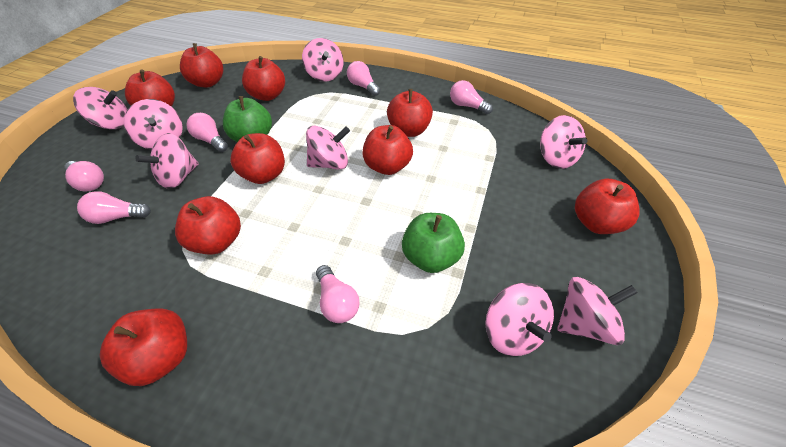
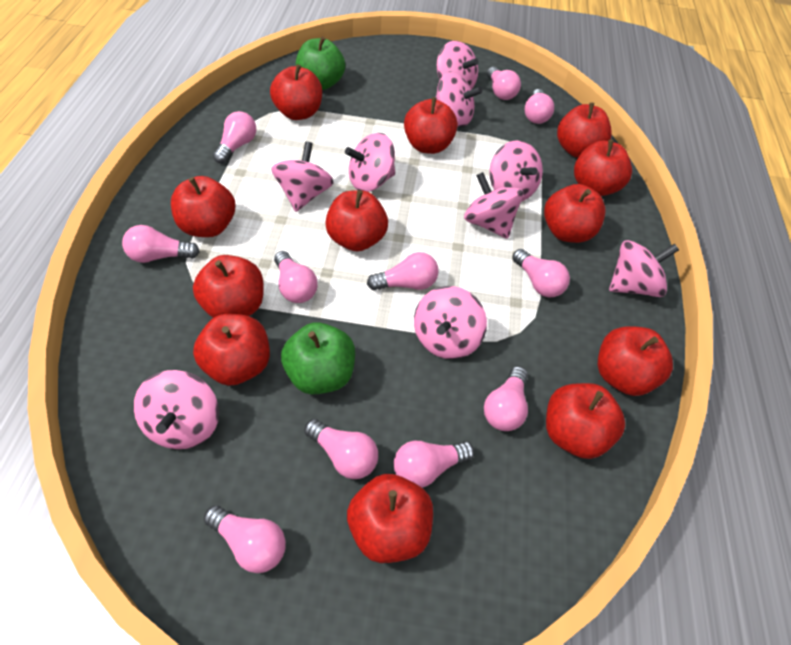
pink light bulb: [65,161,104,191] [77,191,151,224] [187,113,228,152] [316,265,360,323] [347,61,381,96] [450,80,493,114] = 6 -> [122,225,200,263] [204,505,286,573] [213,111,256,164] [274,251,318,303] [304,419,378,479] [367,252,439,291] [394,441,474,488] [484,366,528,431] [487,67,521,100] [512,249,570,297] [525,89,554,124] = 11
pink spinning top: [73,87,128,129] [124,99,183,150] [135,133,199,189] [302,38,344,82] [306,126,350,170] [485,283,554,356] [540,115,587,169] [557,277,638,345] = 8 -> [133,370,219,449] [271,141,334,212] [345,133,395,192] [414,286,487,359] [436,71,482,127] [437,41,479,90] [464,172,523,239] [489,140,543,202] [609,240,679,297] = 9
red apple: [99,309,187,386] [125,69,175,107] [175,196,241,255] [180,43,223,87] [230,133,285,184] [242,56,285,101] [362,125,413,175] [387,89,433,137] [575,178,640,234] = 9 -> [171,176,235,237] [193,255,264,318] [193,314,270,386] [270,64,322,120] [325,190,388,252] [347,474,433,563] [404,97,458,154] [544,184,606,243] [546,383,625,459] [557,103,612,158] [574,140,632,196] [598,326,673,396] = 12

